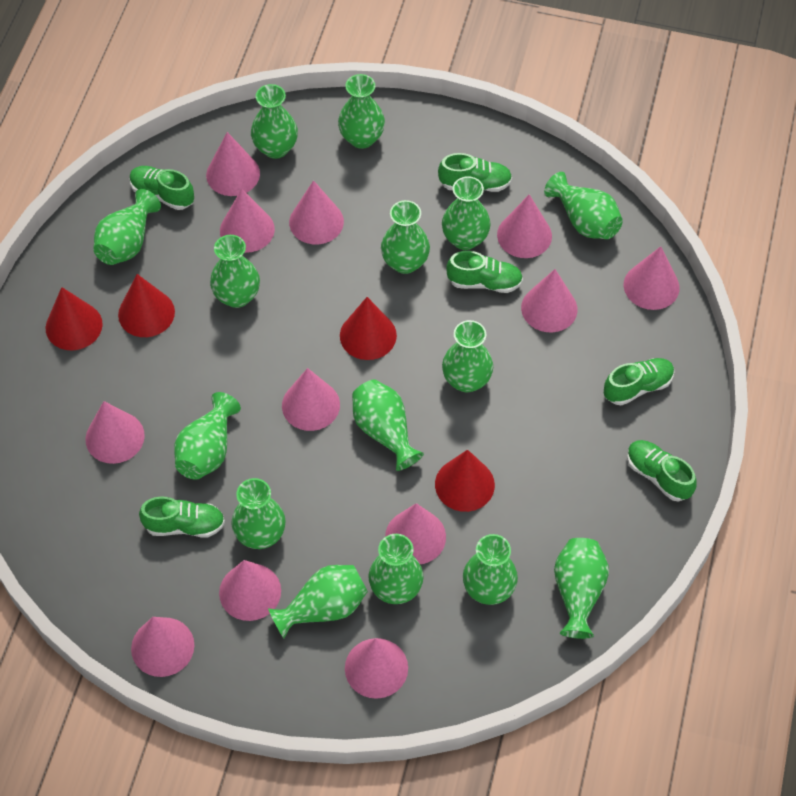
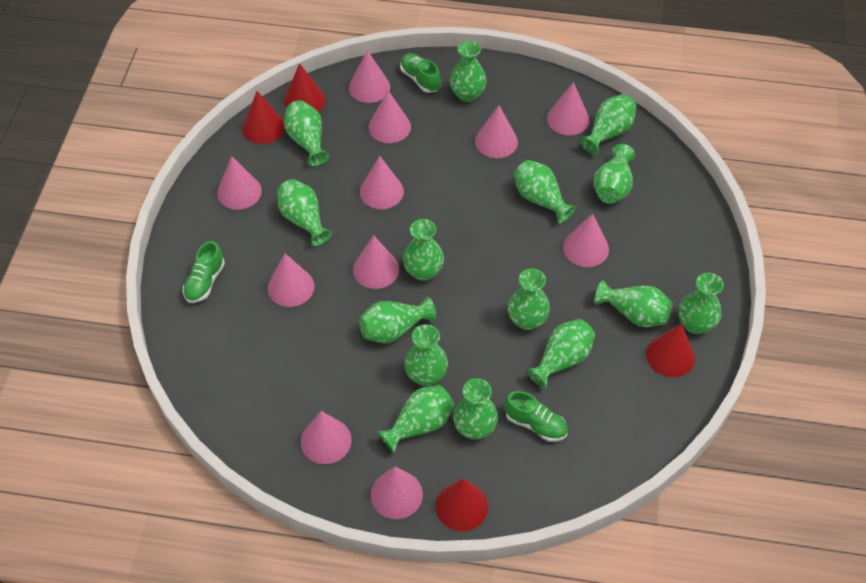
green shoe: [130,166,194,210] [139,496,225,537] [438,153,512,192] [446,251,523,293] [604,358,674,406] [627,440,697,501] = 6 -> [183,241,225,303] [400,53,441,93] [504,391,568,442] = 3
pink cone: [85,401,145,464] [131,617,194,677] [206,132,260,196] [219,560,281,621] [220,189,275,253] [282,368,340,431] [289,180,344,245] [345,638,408,699] [385,503,446,564] [497,194,552,258] [521,269,578,332] [623,246,680,310] = 12 -> [217,156,262,210] [268,254,315,307] [301,411,352,464] [349,50,390,103] [353,235,399,289] [360,156,404,209] [369,90,411,143] [370,466,423,519] [475,105,518,158] [547,82,589,135] [563,213,609,267] = 11

